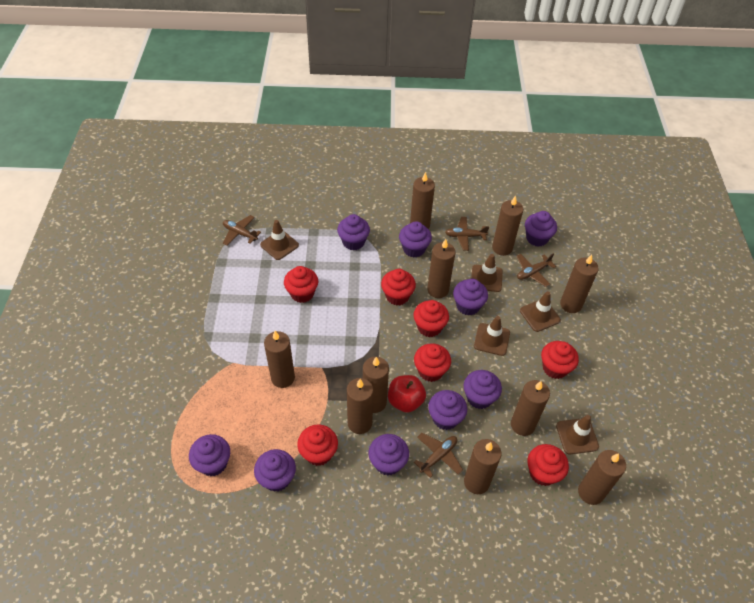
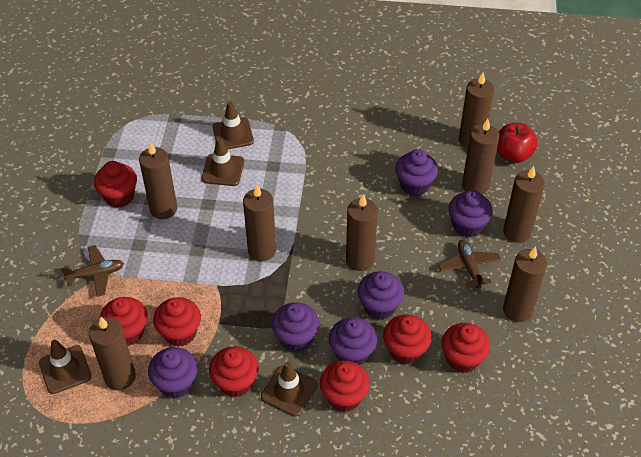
brown candle: [264,331,295,388] [347,378,373,434] [363,357,389,413] [410,172,435,229] [427,239,456,298] [464,439,502,494] [492,196,523,256] [511,380,550,436] [560,255,599,313] [578,450,626,505] = 10 -> [89,317,136,390] [139,142,177,219] [243,185,276,261] [346,194,378,271] [459,73,494,149] [462,119,499,195] [503,166,545,243] [503,246,547,322] = 8
brown plane: [223,215,261,246] [414,433,463,478] [445,217,489,251] [517,253,556,287] = 4 -> [60,245,124,297] [438,239,501,288] = 2
brown traffic cone: [260,220,299,260] [471,254,503,292] [474,316,510,356] [520,291,561,332] [556,415,599,454] = 5 -> [39,340,92,394] [202,138,244,186] [212,102,254,149] [261,362,317,417] = 4
purple cupcake: [189,434,230,476] [254,449,296,492] [337,214,370,250] [369,434,409,476] [399,221,432,258] [428,390,467,430] [453,279,488,315] [464,370,502,409] [525,211,557,247] = 9 -> [148,347,198,398] [272,303,320,352] [329,317,377,365] [357,271,404,320] [395,149,438,196] [448,190,493,238] = 6

